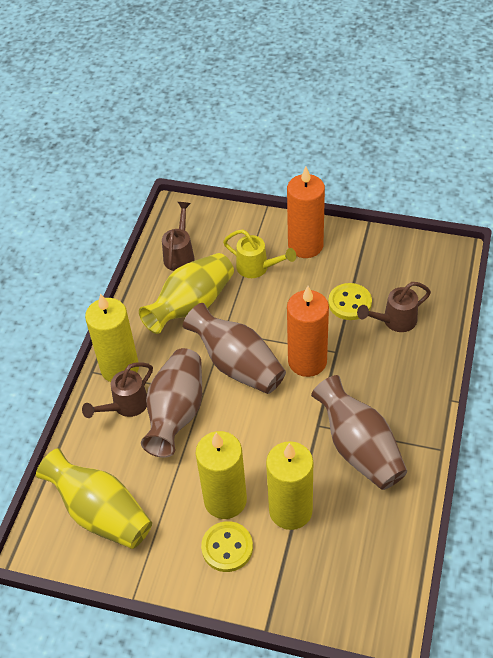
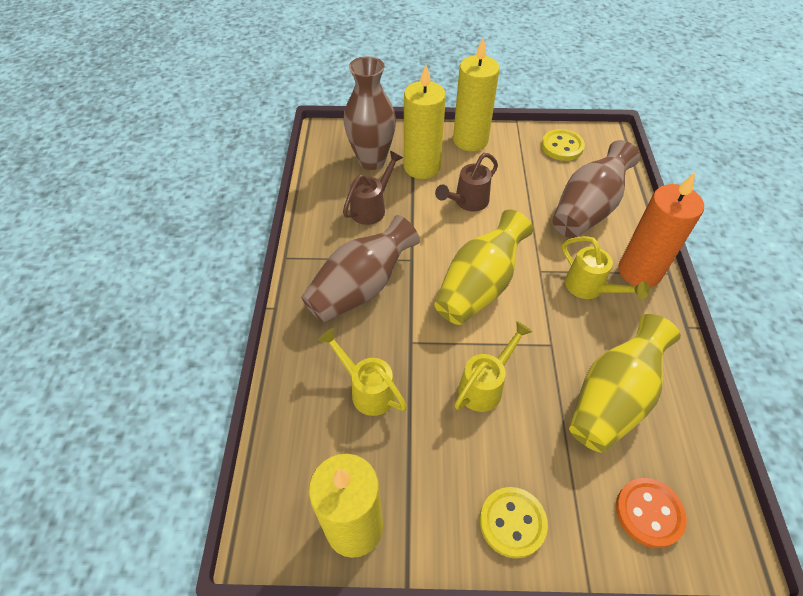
brown watering can: [82,362,153,418] [162,202,195,271] [357,282,431,332] = 3 -> [343,151,403,225] [435,153,498,211] = 2
orange button: none = 0 -> [616,478,687,548] = 1
orange candle: [287,167,325,258] [287,286,329,377] = 2 -> [619,173,704,287] = 1
yellow watering can: [223,229,296,278] = 1 -> [318,328,407,416] [455,321,532,412] [562,236,649,299] = 3

